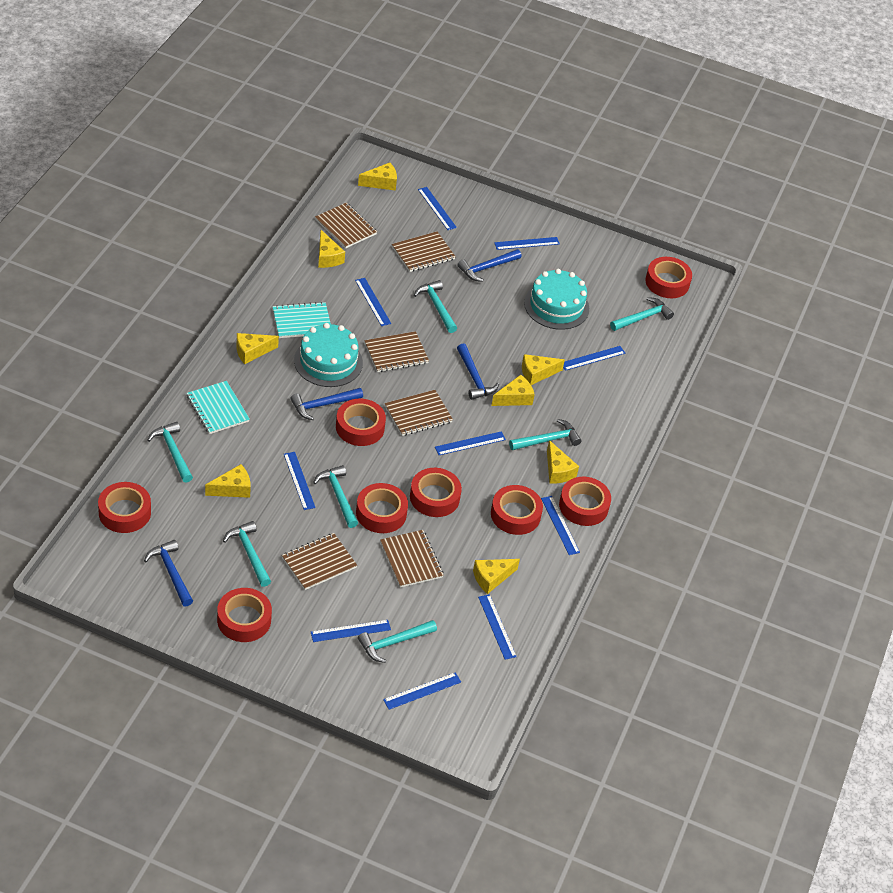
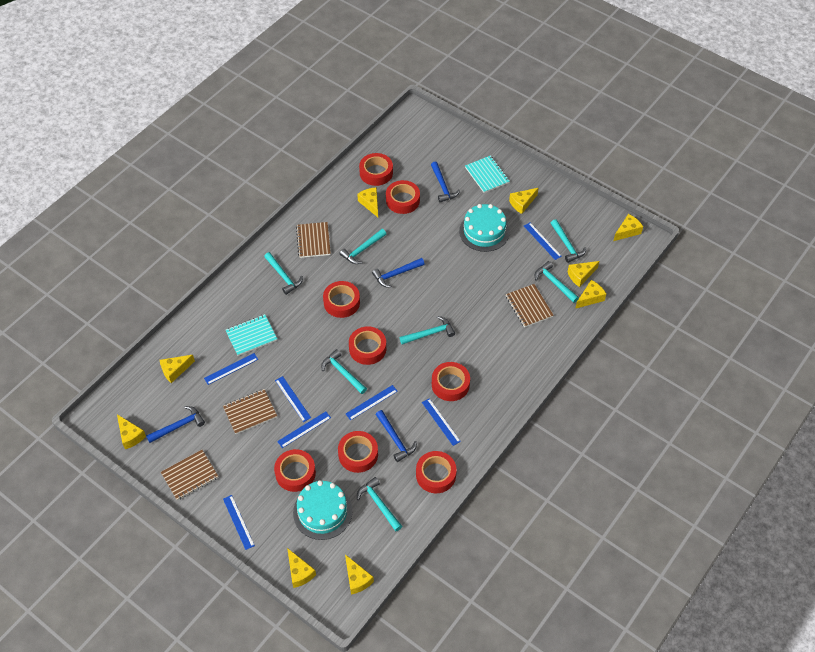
blue ruler: [284,452,316,510] [311,620,391,642] [355,278,391,326] [383,672,461,710] [418,187,457,230] [435,431,506,455] [478,594,517,660] [494,237,560,250] [541,496,580,555] [563,346,625,371] = 10 -> [204,353,258,385] [223,495,255,550] [275,376,311,422] [277,412,331,448] [346,385,398,420] [422,398,461,446] [524,223,562,260] = 7
brown notebook: [282,533,357,590] [315,202,377,248] [364,331,429,372] [380,530,444,588] [385,390,453,436] [392,231,456,272] = 6 -> [161,450,219,500] [223,389,277,434] [296,222,331,258] [506,284,554,327] = 4
yellow cheese: [205,464,251,498] [237,333,279,364] [318,230,345,268] [358,163,397,191] [473,559,520,594] [491,375,535,406] [522,354,565,385] [547,440,579,484] = 8 -> [117,414,146,449] [160,355,195,383] [287,548,316,588] [345,554,374,594] [357,187,378,217] [509,188,539,214] [568,261,599,287] [575,280,606,309] [614,214,643,241] = 9

